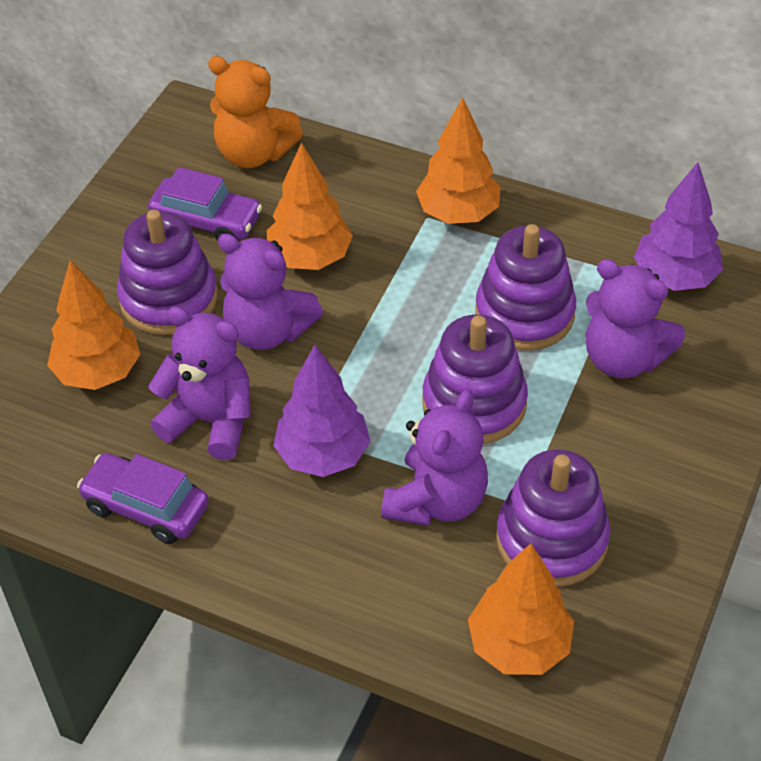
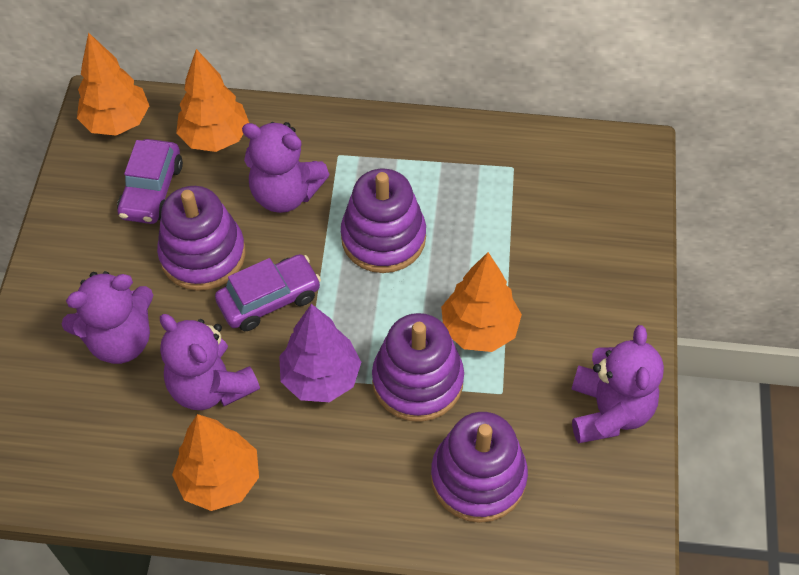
orange teddy bear: [208,56,303,168] = 1 -> none = 0
purple tree: [273,345,371,477] [634,162,723,291] = 2 -> [279,304,361,402] = 1

